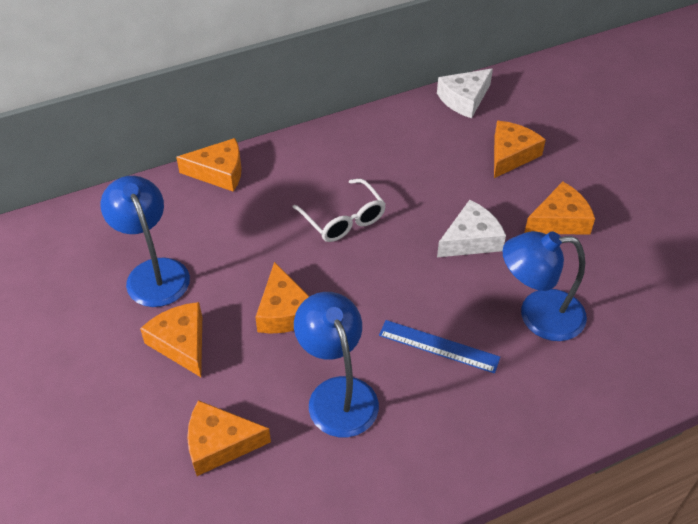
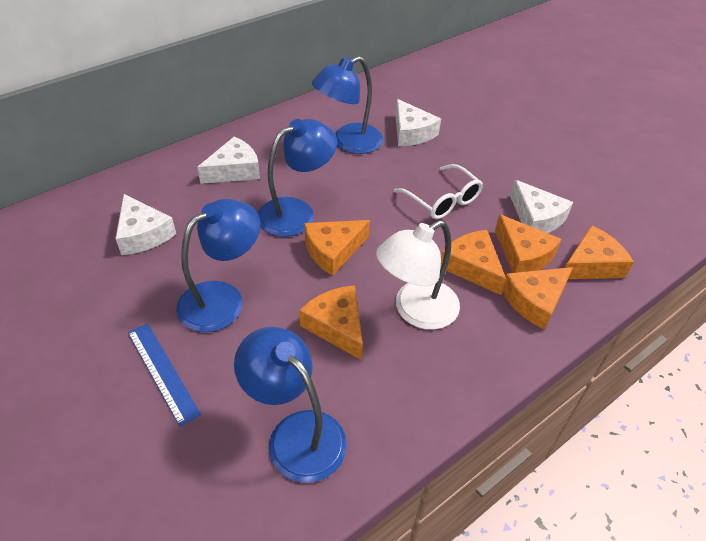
blue lamp: [101,176,190,307] [294,292,379,437] [502,231,587,341] = 3 -> [176,199,261,332] [234,327,347,483] [258,119,337,237] [312,56,383,154] = 4
white cheese: [437,68,493,118] [437,200,506,257] = 2 -> [115,194,176,255] [197,136,260,184] [395,99,441,146] [510,179,573,233] = 4
white lamp: none = 0 -> [376,220,460,330] = 1

